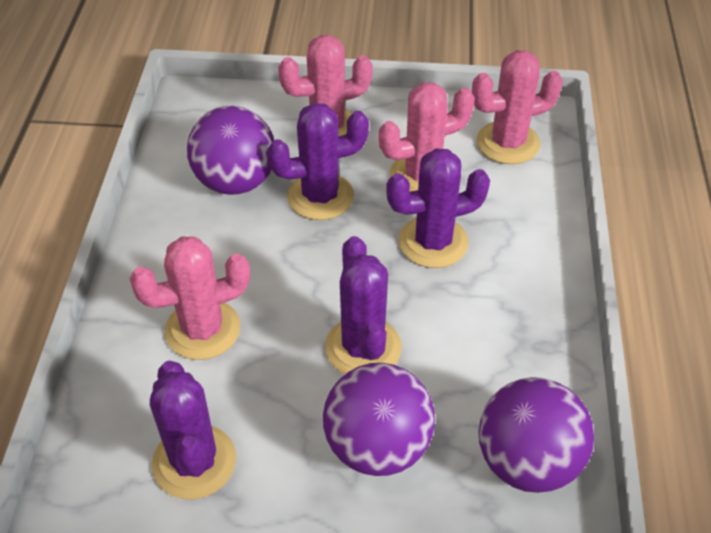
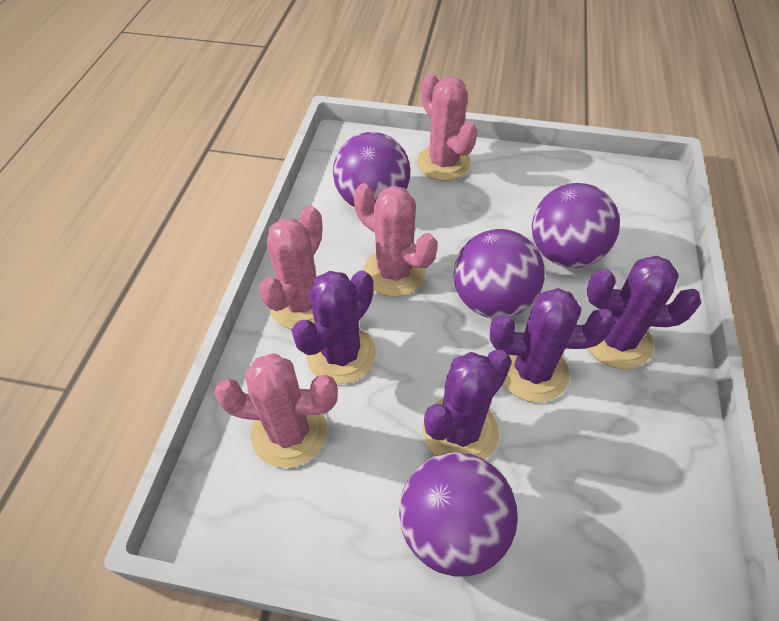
purple ball: [187,106,274,195] [323,363,435,476] [478,377,594,493] = 3 -> [333,132,411,207] [399,452,518,577] [454,229,545,318] [532,183,620,268] = 4

